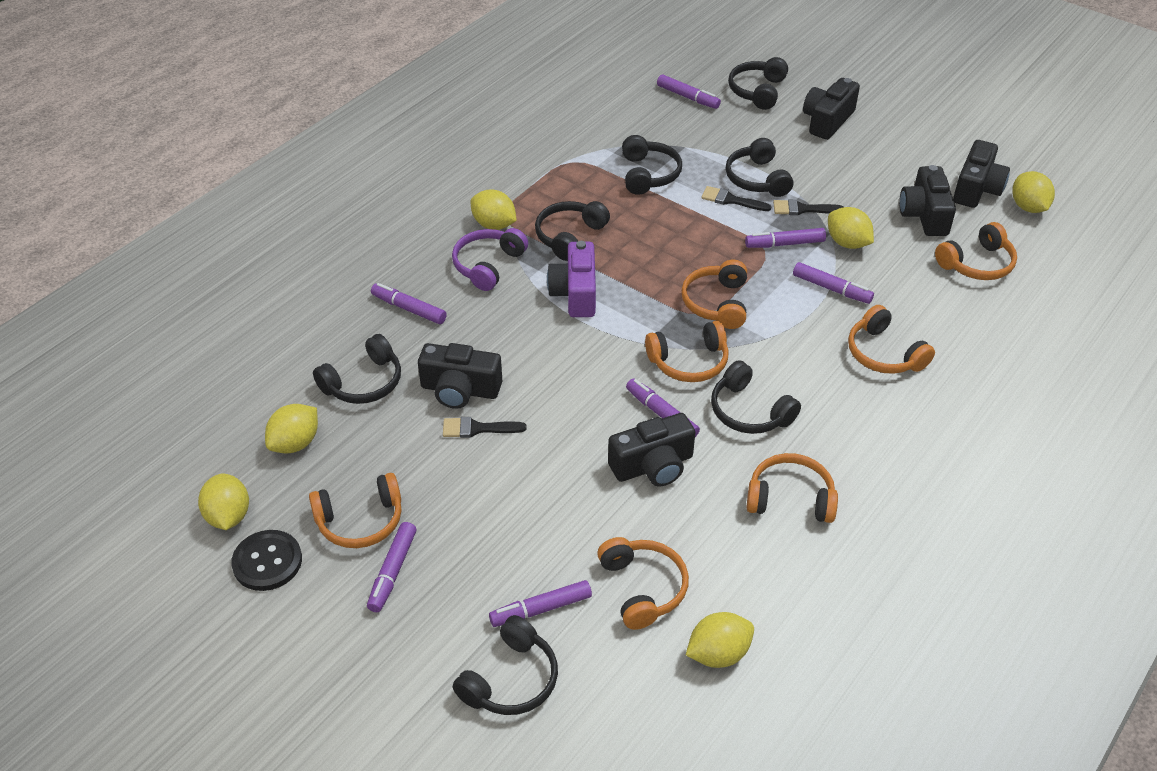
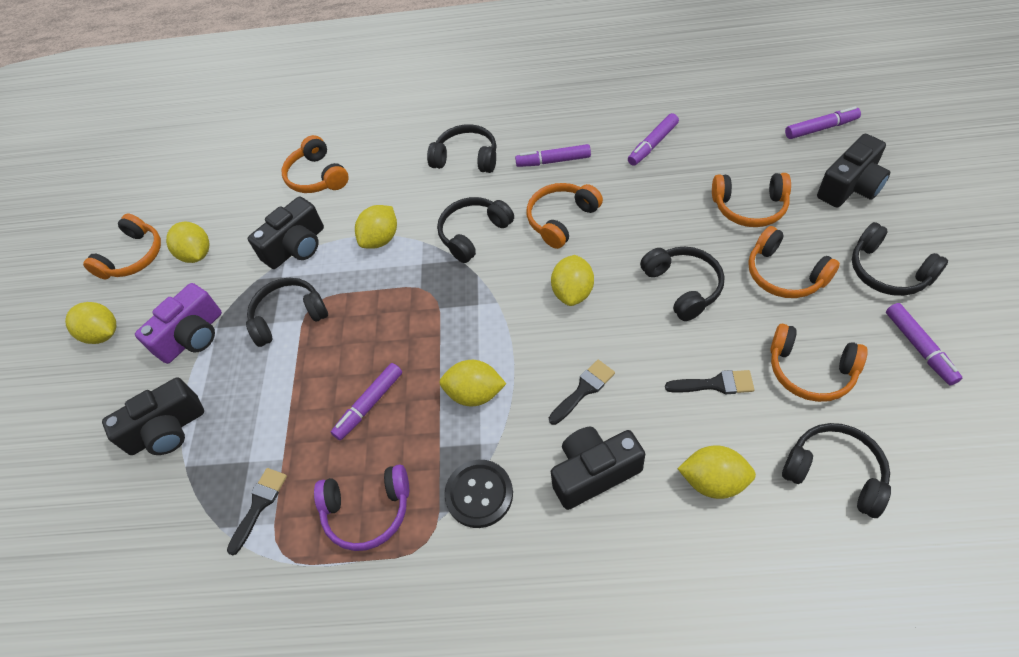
black camera: [418,343,502,409] [608,413,695,487] [803,78,860,140] [899,165,956,236] [953,140,1010,208] = 5 -> [102,377,204,455] [248,196,324,269] [551,427,645,510] [817,134,890,207] = 4
black headphones: [313,334,401,404] [453,615,558,715] [535,201,610,261] [622,135,682,195] [711,360,801,434] [726,138,793,197] [728,57,788,110] = 7 -> [246,278,328,347] [427,124,496,173] [437,197,514,263] [640,247,724,321] [782,423,891,518] [852,222,948,296] = 6
orange headphones: [309,473,402,548] [597,537,689,630] [645,321,729,382] [681,260,747,329] [747,453,838,523] [848,305,935,374] [935,222,1017,280] = 7 -> [83,213,161,279] [282,135,349,193] [527,183,603,249] [712,173,791,227] [748,226,840,298] [770,324,868,402] = 6
purple marker: [367,522,417,612] [371,283,447,324] [489,580,592,627] [626,379,700,437] [657,74,721,109] [745,228,826,248] [793,262,874,304] = 7 -> [331,363,402,440] [515,144,591,167] [628,113,679,166] [785,107,861,139] [886,303,962,385] = 5

